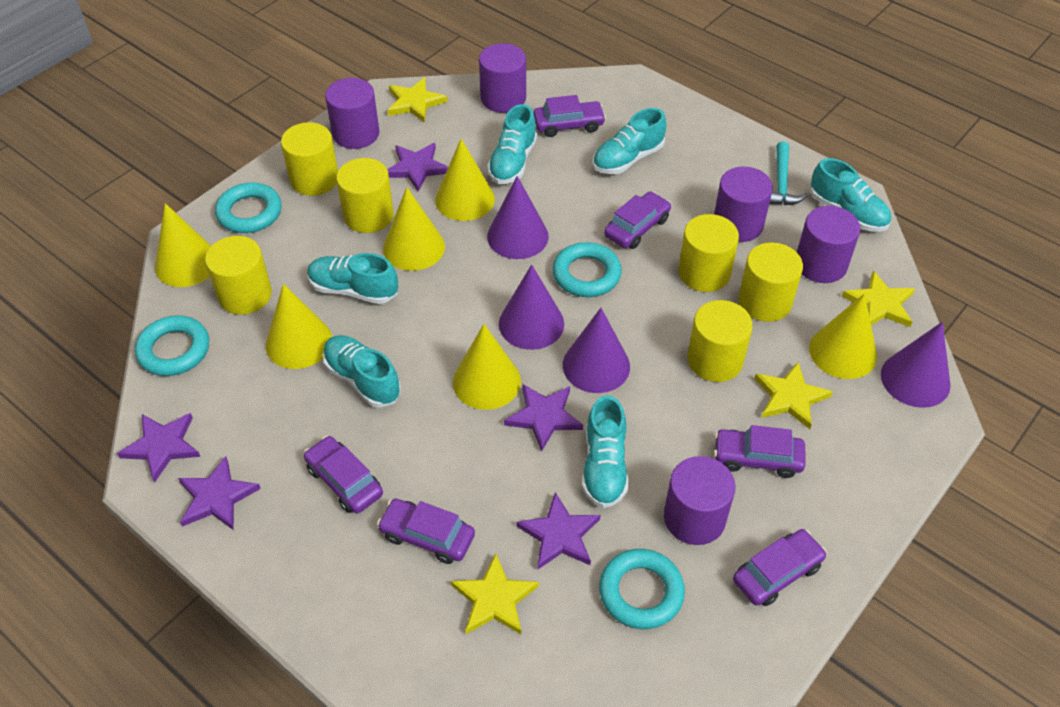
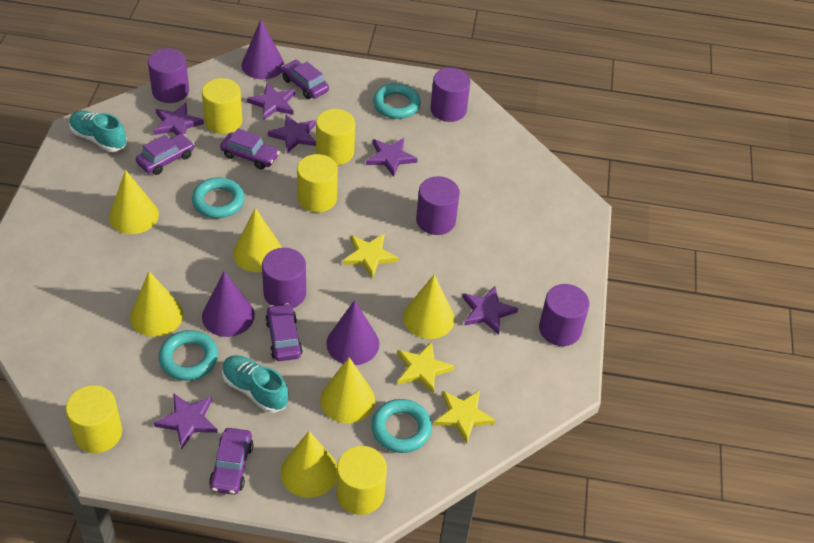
purple car: [304,436,383,514] [377,499,475,564] [533,95,606,137] [604,191,671,249] [714,425,806,478] [733,529,827,606] = 6 -> [136,134,194,175] [209,428,253,495] [220,128,280,169] [265,303,303,361] [281,60,329,99] = 5
purple cone: [487,176,549,259] [499,265,564,350] [563,308,630,393] [881,322,951,408] = 4 -> [202,272,255,337] [241,20,285,79] [326,300,379,365] = 3
purple star: [117,413,200,482] [178,456,261,530] [387,143,448,192] [504,384,583,451] [516,492,600,570] = 5 -> [153,103,204,135] [154,393,218,449] [247,83,295,120] [268,115,316,153] [366,138,418,177] [462,286,518,335] = 6
turquoise hammer: [769,141,808,205] = 1 -> none = 0
turquoise shoe: [307,253,398,304] [323,335,401,408] [487,104,537,184] [582,395,629,508] [593,108,666,174] [810,158,891,232] = 6 -> [69,110,127,152] [222,355,289,413] = 2
yellow cylinder: [205,236,272,315] [281,122,338,196] [336,158,394,233] [678,214,739,292] [687,300,753,382] [738,242,803,322] = 6 -> [66,385,122,453] [202,78,243,134] [297,154,338,212] [316,109,355,165] [336,446,387,515] = 5
yellow star: [387,77,447,123] [451,553,539,634] [754,362,833,429] [842,271,915,327] = 4 -> [343,234,398,278] [397,342,455,395] [434,390,496,444] = 3

